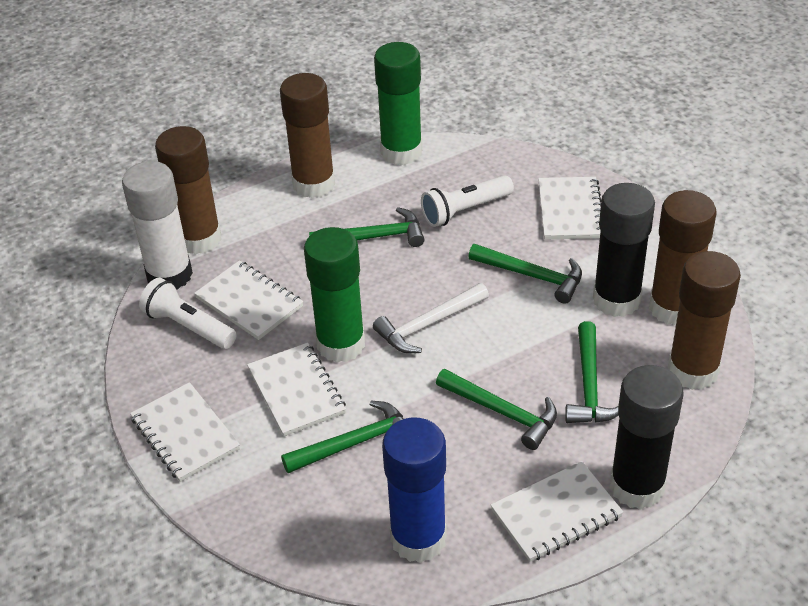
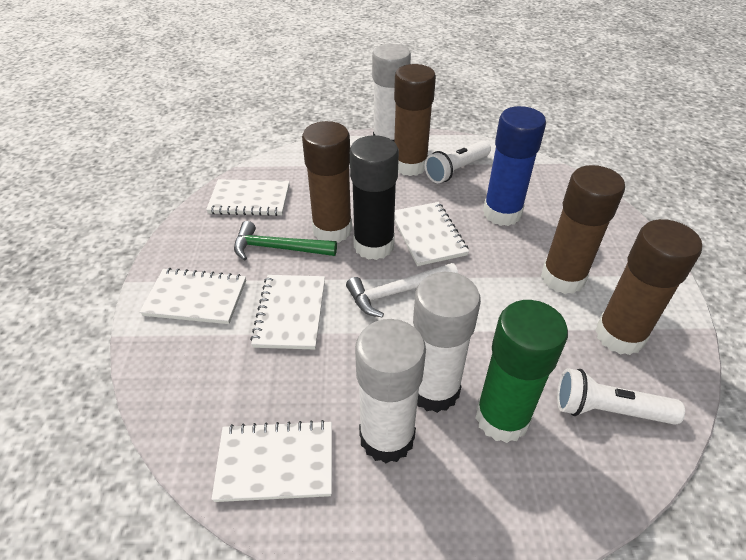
black glue stick: [593,183,655,317] [610,365,684,509] = 2 -> [350,135,399,260] = 1
green glue stick: [304,227,365,363] [374,42,422,165] = 2 -> [475,300,568,443] = 1
green hammer: [281,401,404,473] [309,207,425,247] [436,369,557,450] [468,244,582,304] [565,321,619,423] = 5 -> [234,221,337,261] = 1
white glue stick: [122,161,193,290] = 1 -> [355,319,426,463] [372,44,411,141] [413,272,481,413] = 3

